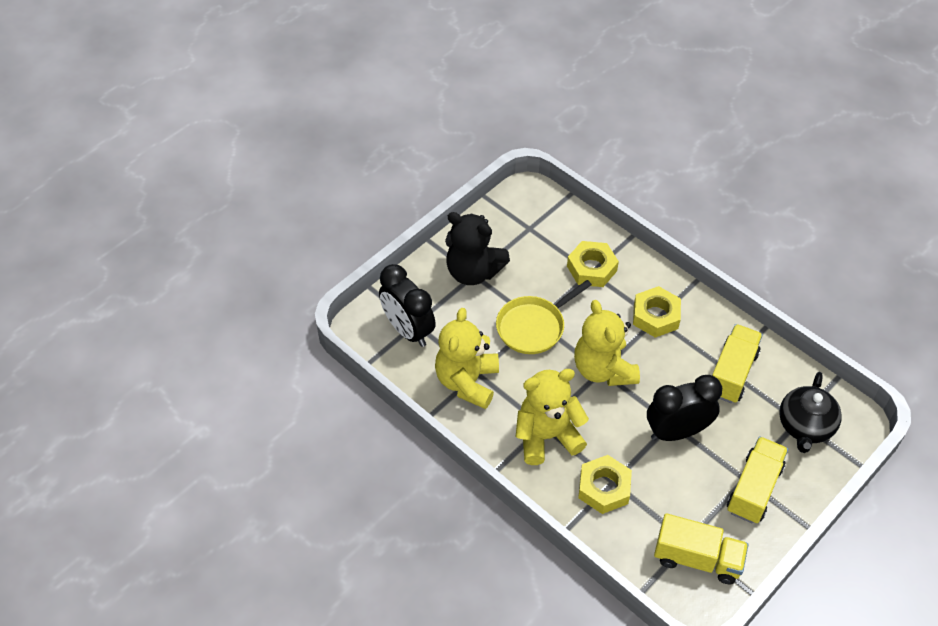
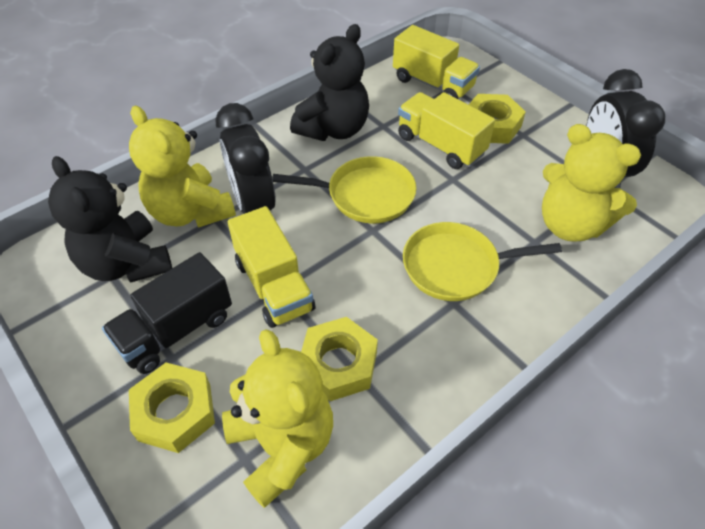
black teapot: [779,372,842,453] = 1 -> none = 0
black teddy bear: [445,212,510,285] = 1 -> [48,156,172,283] [290,24,369,141] = 2
black truck: none = 0 -> [102,252,232,374] = 1
yellow pan: [496,280,592,354] = 1 -> [272,156,416,223] [403,222,562,301] = 2

